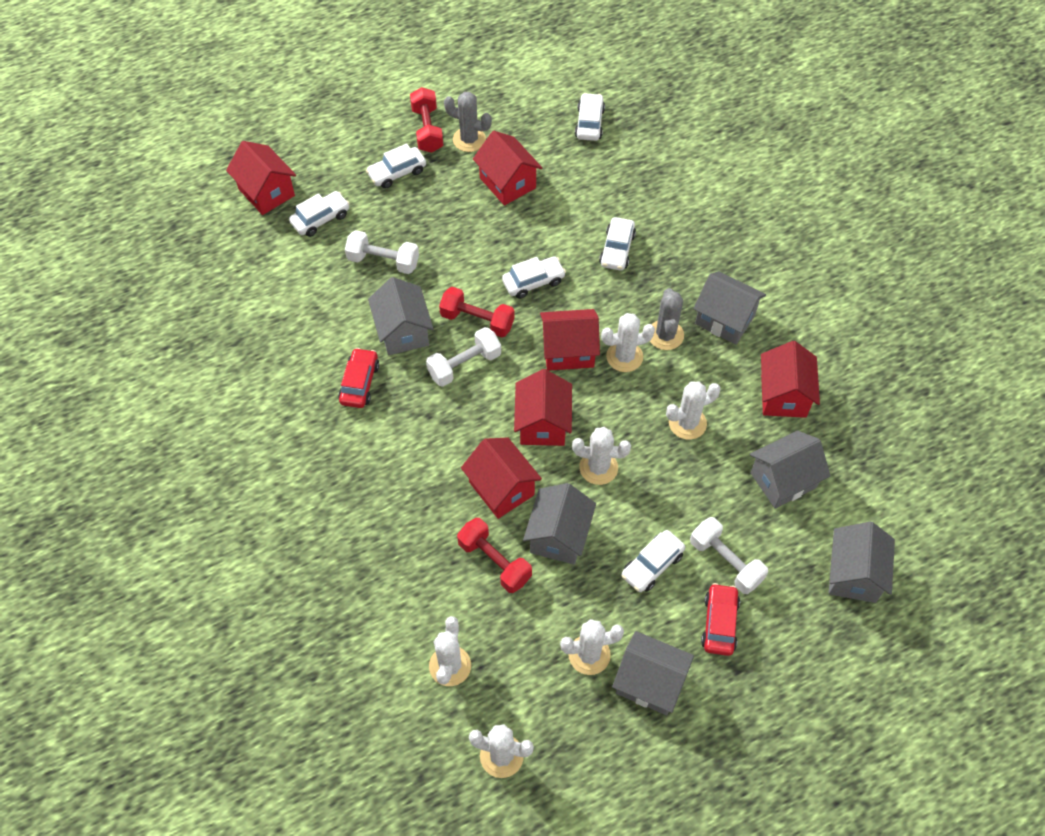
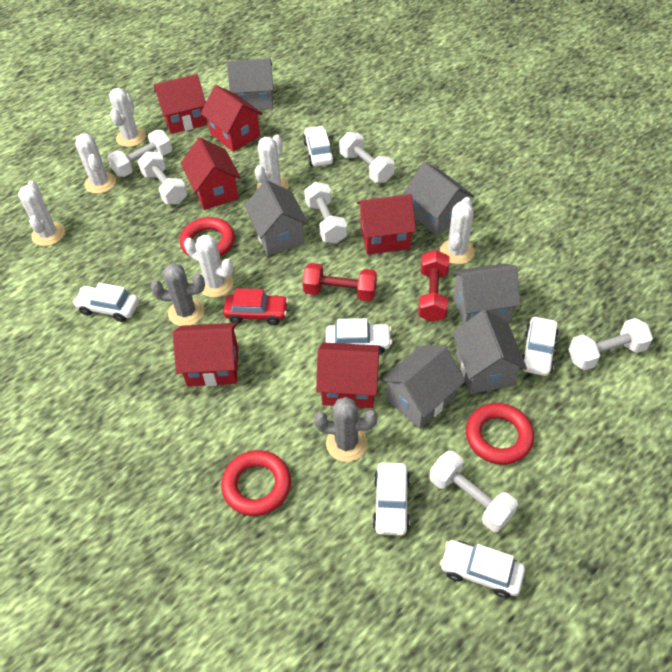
red car: [338,348,379,408] [701,583,740,656] = 2 -> [223,288,288,325] = 1
red dumbbell: [410,87,443,153] [439,287,515,337] [457,518,532,593] = 3 -> [303,263,377,301] [418,250,450,322] = 2
red ring: none = 0 -> [180,217,235,257] [221,450,291,516] [466,403,534,465] = 3
white dumbbell: [345,230,419,274] [426,327,501,387] [690,517,768,594] = 3 -> [107,130,172,177] [138,151,188,204] [304,182,347,244] [339,132,394,183] [429,451,518,532] [568,318,653,370] = 6

